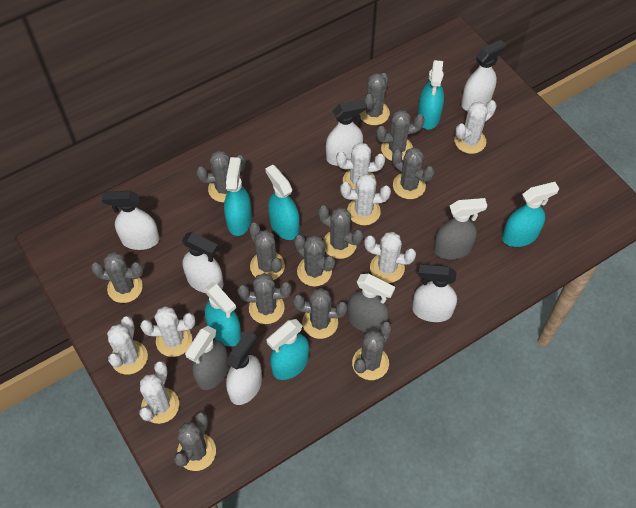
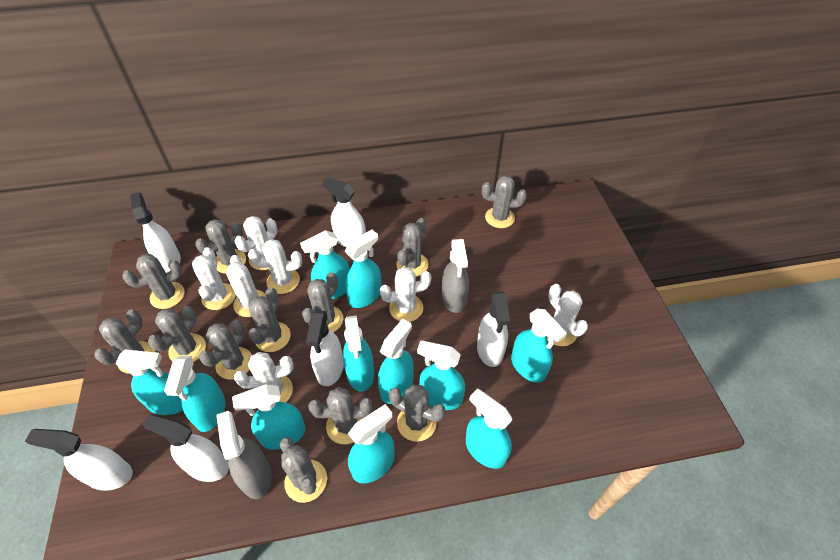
grey spray bottle: [185,326,229,390] [347,274,395,333] [434,198,487,260] = 3 -> [216,411,272,499] [442,239,469,313] = 2
turquoise spray bottle: [205,282,241,347] [224,157,252,236] [265,165,300,240] [266,319,309,380] [417,60,444,130] [502,182,559,247] = 6 -> [115,350,183,415] [164,356,226,432] [232,384,306,450] [300,230,350,299] [343,315,374,391] [345,230,381,308] [348,404,394,484] [378,319,414,404] [417,341,465,410] [466,389,512,469] [511,309,567,383] = 11

